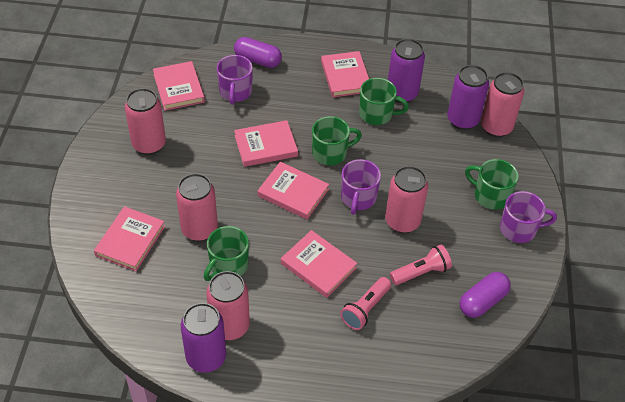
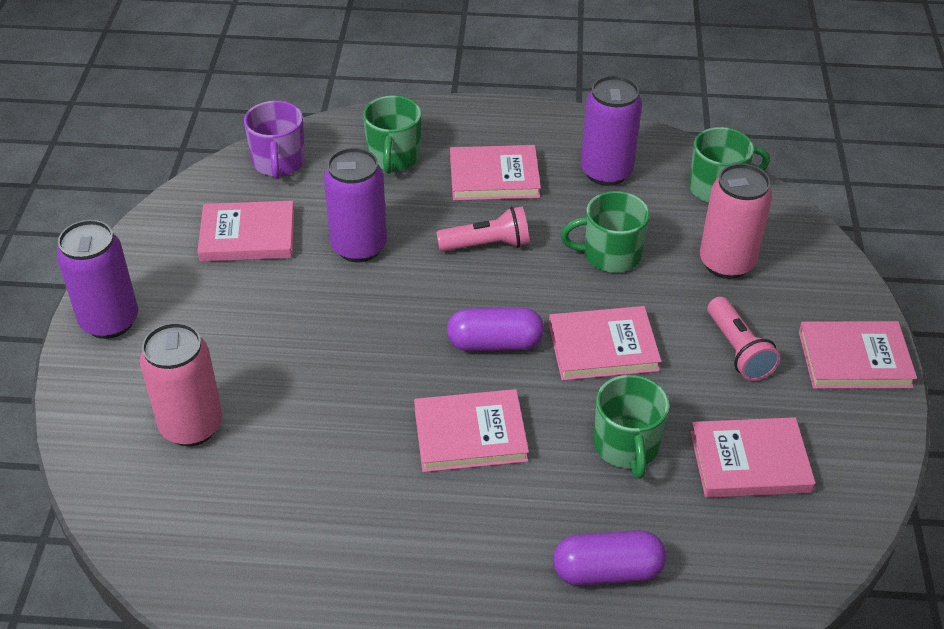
pink can: [125,88,166,155] [176,173,218,241] [206,271,250,340] [385,166,428,233] [481,72,524,137] = 5 -> [140,323,223,446] [700,164,772,279] = 2
purple mug: [217,55,253,105] [341,159,381,215] [500,191,557,243] = 3 -> [244,101,306,179] = 1

